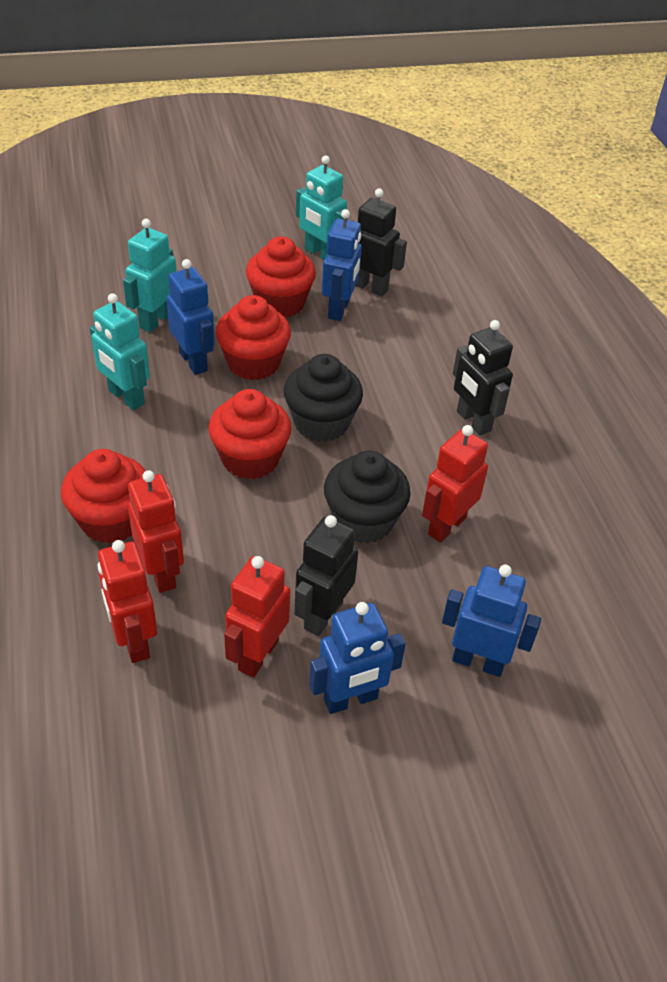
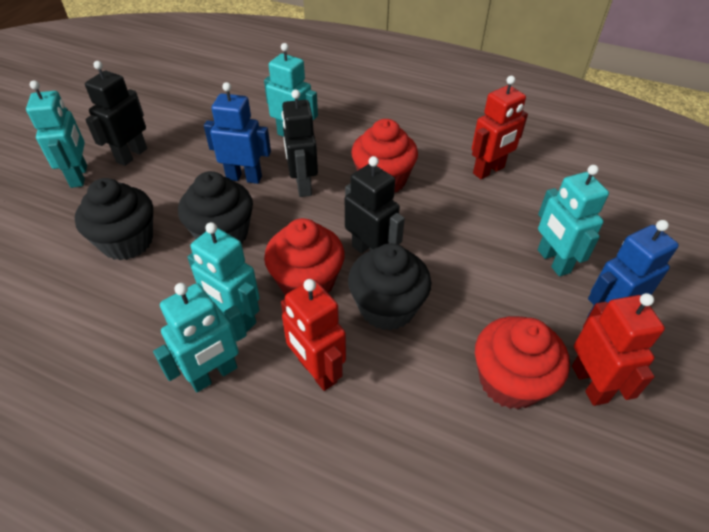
black cupcake: [284,354,363,442] [324,451,411,543] = 2 -> [75,178,153,260] [178,171,253,244] [348,243,431,331] = 3
blue robot: [166,259,215,375] [309,602,406,714] [322,209,362,321] [442,564,541,677] = 4 -> [204,82,271,184] [587,220,679,318] = 2
red cupcake: [61,449,146,544] [208,389,291,479] [216,295,291,380] [246,236,316,317] = 4 -> [264,218,344,295] [351,119,418,193] [475,316,570,409] = 3
red robot: [97,540,157,663] [128,470,184,593] [224,556,290,678] [422,425,488,543] = 4 -> [281,279,346,391] [472,76,528,179] [572,293,665,406] = 3
turquoise robot: [90,293,150,410] [123,219,176,332] [296,155,347,260] = 3 -> [26,80,87,188] [153,283,247,392] [187,222,260,333] [264,43,318,137] [538,165,609,276] = 5

